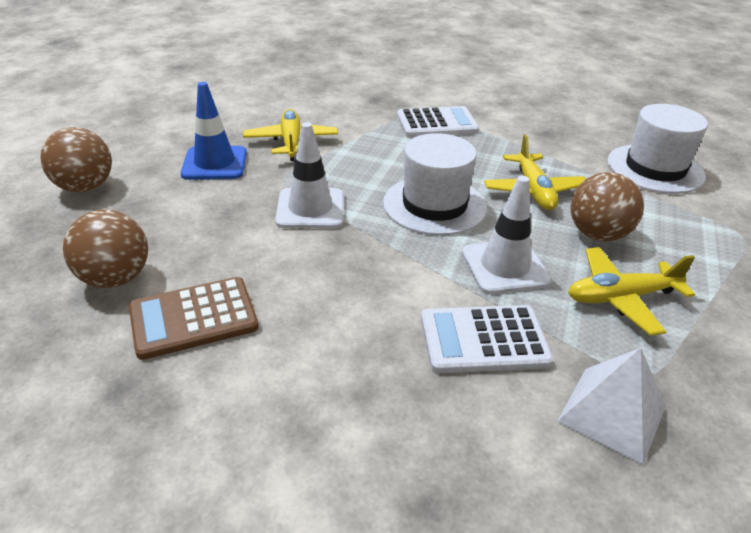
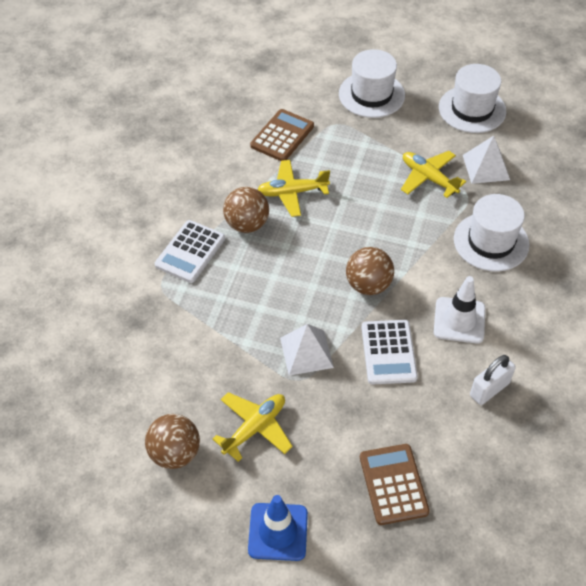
brown calculator: [129,277,259,360] = 1 -> [250,109,314,161] [360,444,430,525] = 2
white hat: [383,133,487,236] [607,104,708,194] = 2 -> [339,49,405,118] [439,64,506,133] [454,194,529,272] = 3
white padlock: none = 0 -> [470,355,516,405] = 1
white pyramid: [557,348,666,465] = 1 -> [280,324,334,376] [463,136,510,184] = 2
white traffic cone: [275,122,344,228] [462,176,552,294] = 2 -> [434,276,485,343] = 1

